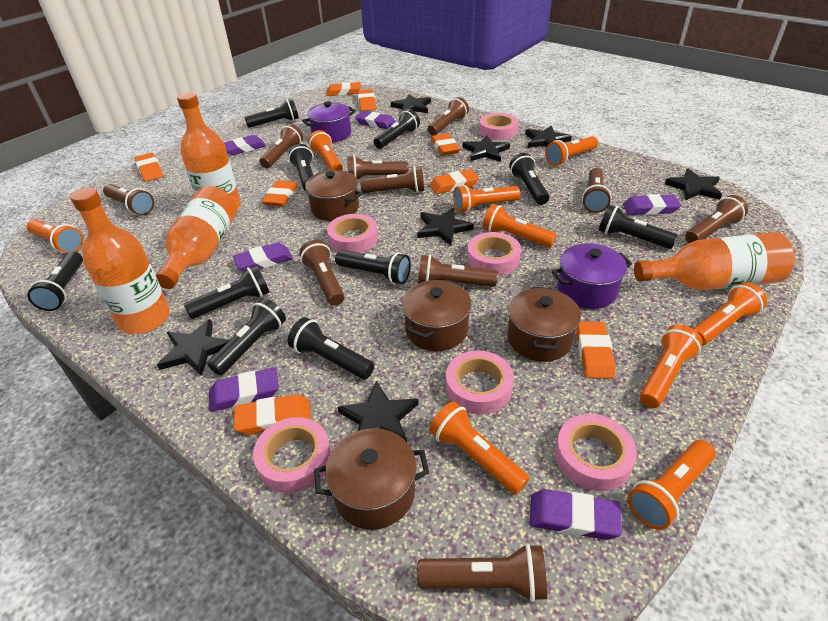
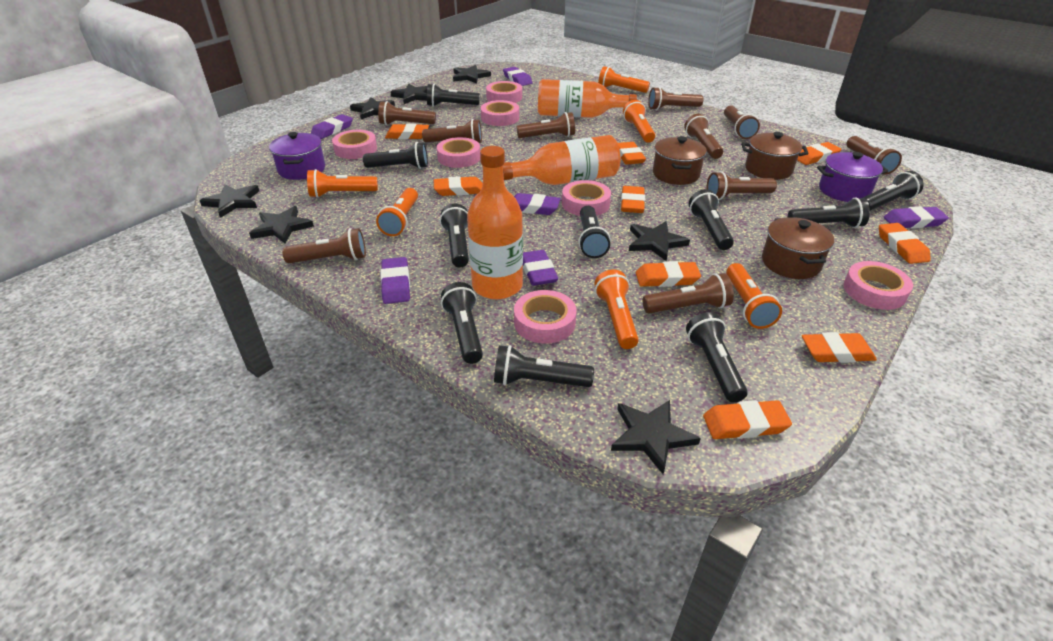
brown pot: [303,170,363,221] [314,428,429,530] [402,279,471,351] [508,287,581,362] = 4 -> [653,136,707,185] [741,132,809,180] [762,217,834,279] = 3
orange bottle: [70,187,170,334] [156,186,237,289] [177,92,241,210] [634,232,795,290] = 4 -> [467,146,523,299] [503,135,620,185] [538,79,637,118] = 3
orange eraser: [135,153,163,181] [234,394,311,435] [262,180,297,206] [327,82,361,96] [358,89,376,111] [429,169,479,194] [431,133,460,156] [576,321,616,379] = 8 -> [385,124,429,139] [434,176,483,196] [618,142,646,165] [621,186,645,213] [636,261,701,287] [703,400,792,439] [797,142,842,165] [802,332,877,363] [879,223,931,264] = 9
orange flashlight: [27,219,84,253] [308,130,343,170] [429,402,530,495] [453,185,520,213] [483,204,557,248] [545,136,598,166] [628,440,716,530] [639,325,703,408] [693,282,767,345] = 9 -> [307,169,378,198] [376,188,418,236] [594,270,639,349] [598,66,650,93] [623,100,655,143] [726,263,782,329] = 6
pink tape: [253,417,331,493] [327,214,378,253] [446,350,514,414] [467,232,521,276] [479,113,518,140] [555,414,637,491] = 6 -> [332,130,377,159] [437,137,480,168] [481,100,519,126] [486,81,522,103] [514,290,577,344] [562,180,611,216] [843,261,913,310] = 7

